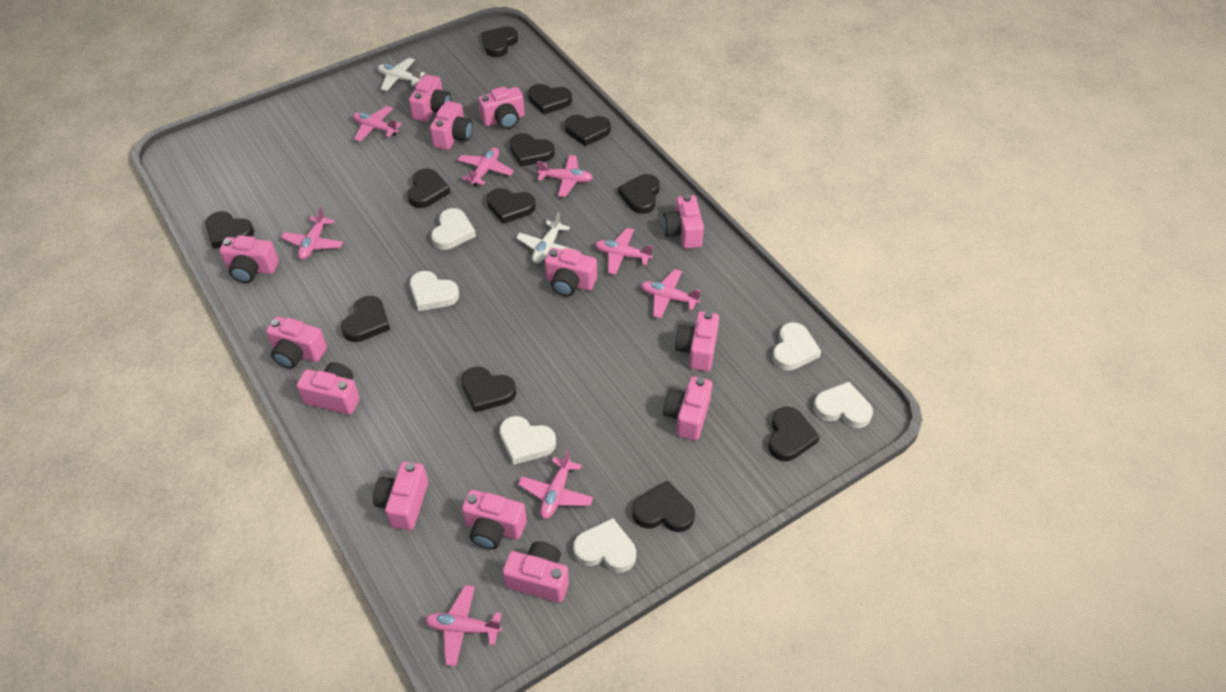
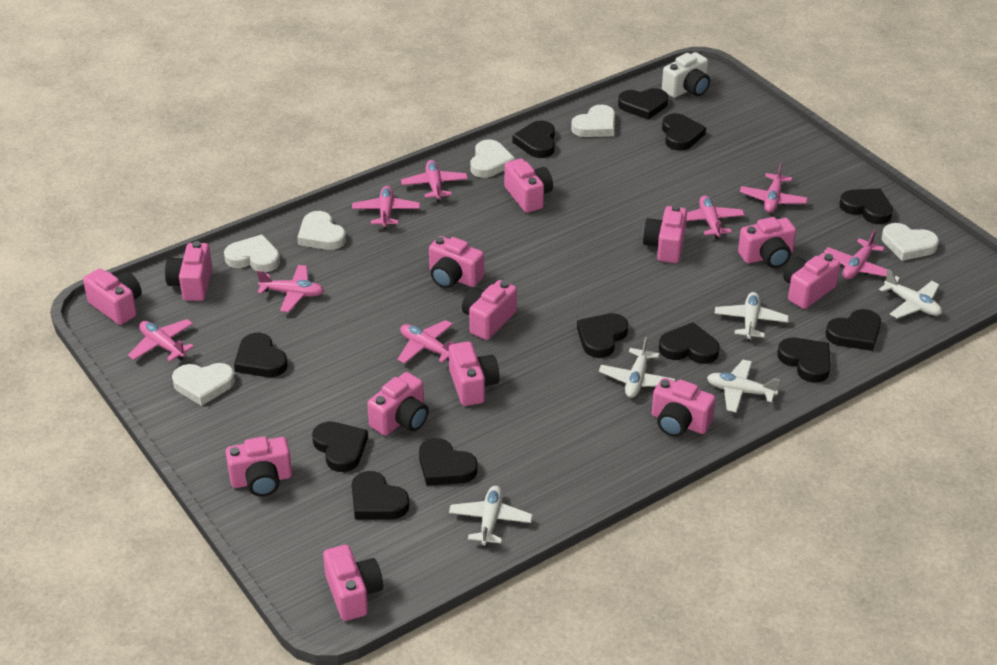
white camera: none = 0 -> [662,52,710,98] = 1
white plane: [378,58,425,91] [516,212,577,263] = 2 -> [449,486,533,546] [599,337,675,398] [707,360,780,412] [714,292,789,341] [879,269,942,319] = 5

